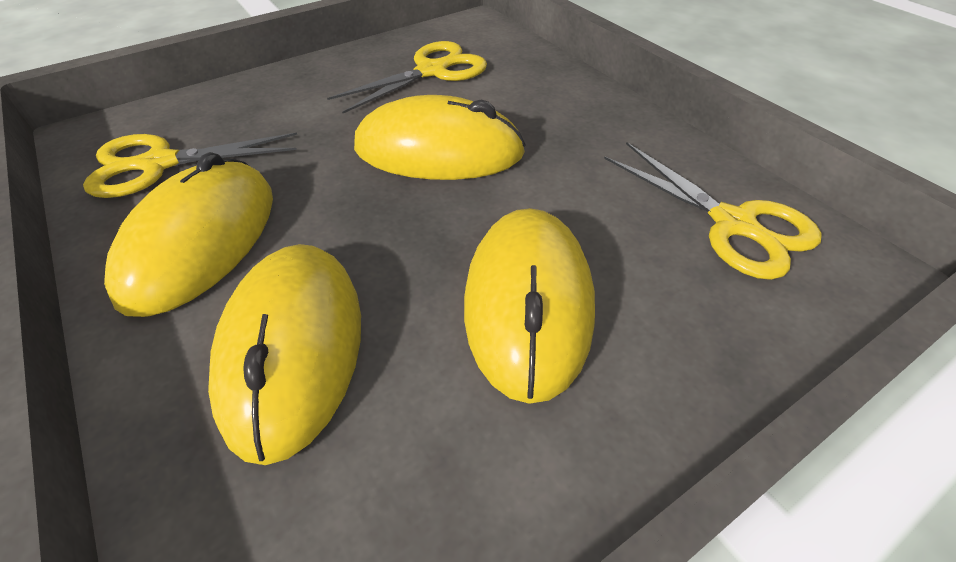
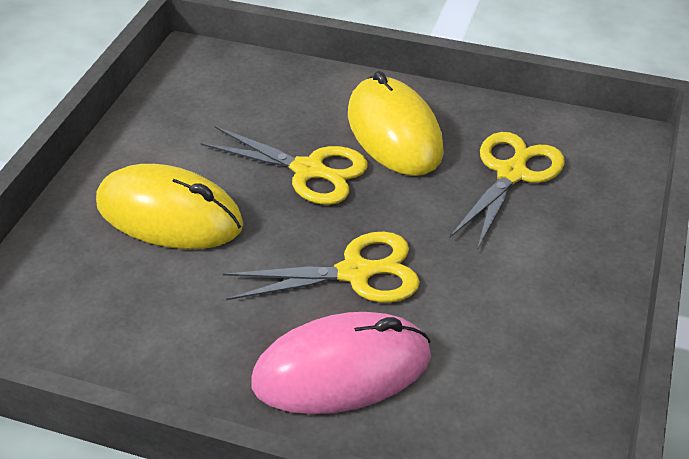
pink mouse: none = 0 -> [251,312,431,414] = 1
yellow mouse: [104,152,273,317] [208,244,361,465] [354,95,526,180] [464,208,595,404] = 4 -> [96,164,243,249] [348,71,444,176] = 2

